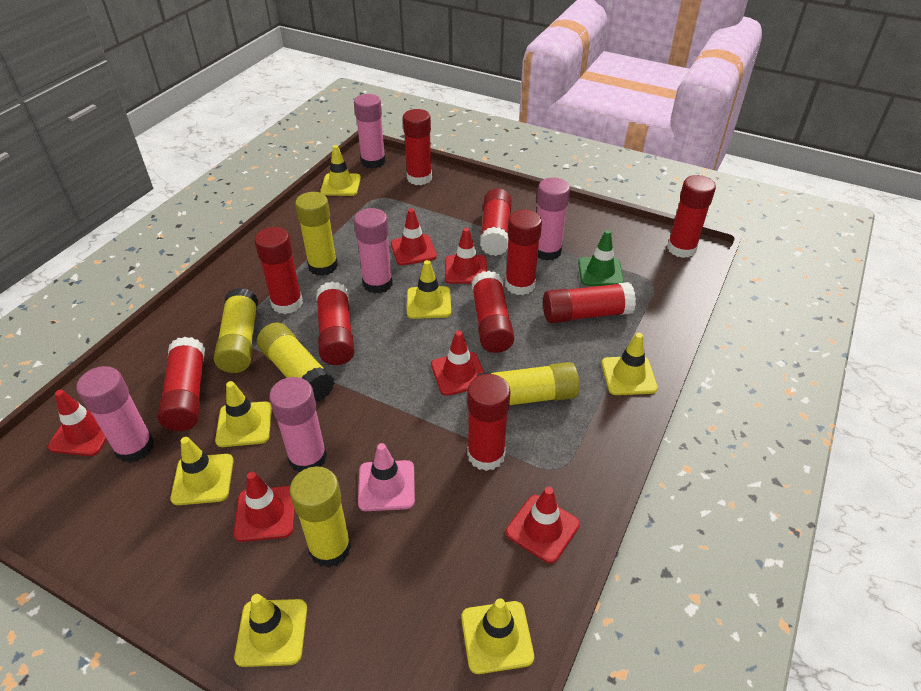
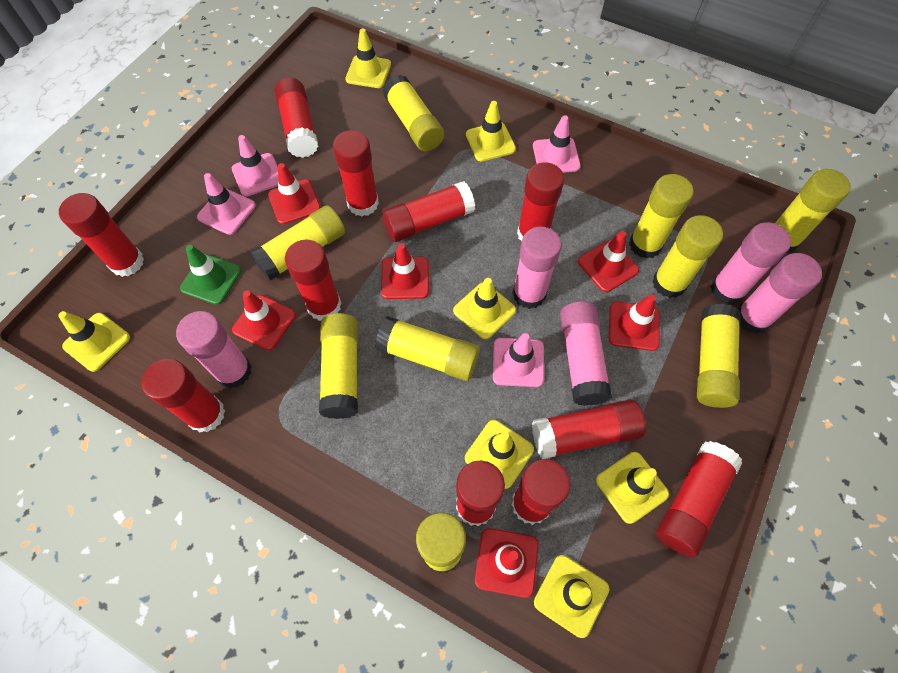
pink traffic cone: [358,443,415,511] = 1 -> [197,173,256,235] [232,135,278,197] [493,333,544,387] [533,115,581,173] = 4
red glue stick: [158,337,205,431] [254,227,303,314] [316,281,355,365] [403,109,432,185] [467,374,511,471] [471,271,514,353] [480,188,512,256] [505,210,542,295] [543,282,636,323] [667,175,716,258] = 10 -> [59,193,144,277] [142,359,225,432] [275,78,318,158] [285,240,342,321] [333,130,379,216] [383,181,475,242] [456,461,505,526] [511,459,571,525] [517,162,564,242] [532,399,646,459] [656,441,742,558] = 11
yellow glue stick: [214,288,258,373] [257,322,335,402] [290,467,351,568] [295,192,338,276] [478,362,579,405] = 5 -> [250,205,345,281] [319,313,358,419] [375,316,480,381] [383,75,444,151] [416,512,466,573] [629,174,694,259] [652,215,723,298] [697,304,740,408] [775,169,851,253] = 9

